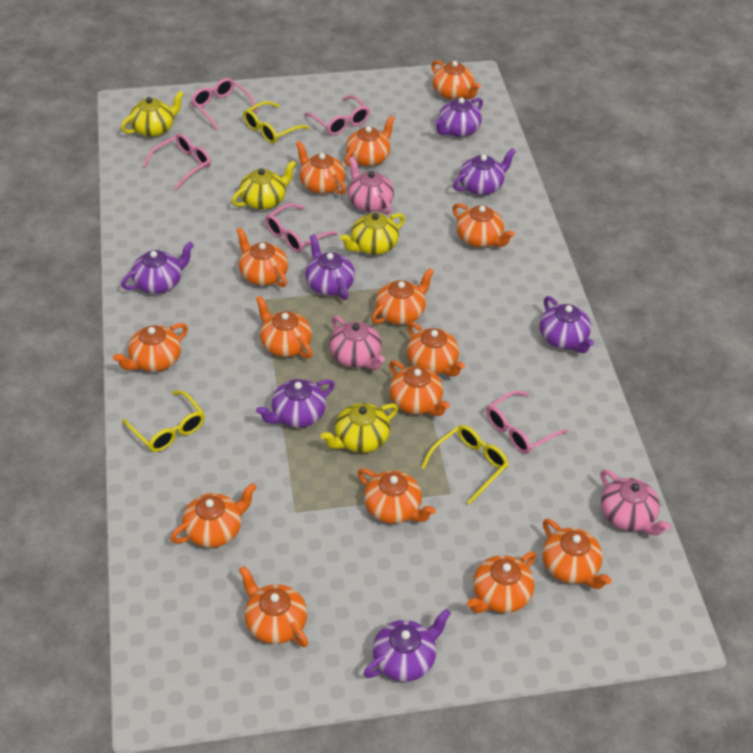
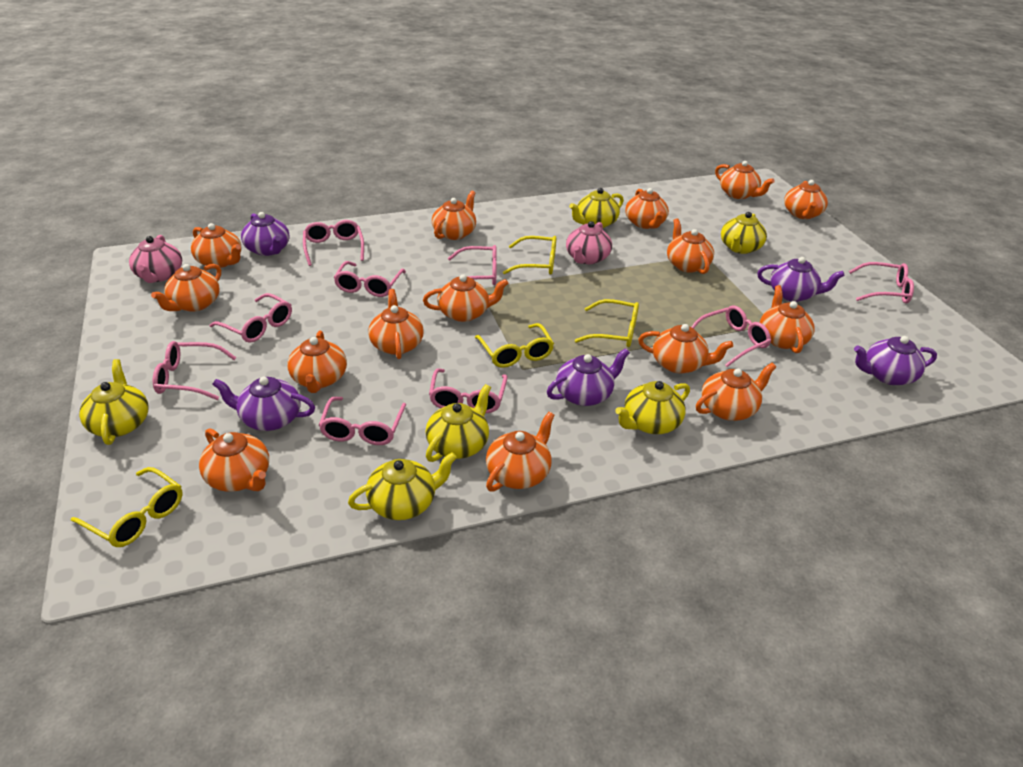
pink glasses: [143,134,211,190] [191,78,258,130] [265,203,338,253] [304,95,370,135] [487,390,568,454] = 5 -> [153,341,237,400] [209,293,292,343] [303,220,364,266] [319,397,406,445] [334,261,406,297] [429,368,507,413] [448,245,497,285] [692,305,771,367] [849,262,914,304] = 9
pink teapot: [330,316,385,370] [348,157,394,215] [600,470,670,536] = 3 -> [129,235,182,283] [566,221,612,264] = 2
purple teapot: [121,242,194,294] [256,379,335,428] [305,234,355,300] [364,609,451,682] [434,98,483,137] [453,148,516,195] [540,296,594,353] = 7 -> [212,377,315,431] [241,212,290,256] [547,348,630,406] [757,257,845,302] [854,336,937,385] = 5
yellow glasses: [122,391,205,452] [243,101,310,144] [421,425,509,505] = 3 -> [71,467,183,547] [475,323,554,368] [503,236,556,275] [575,299,639,347] = 4
yellow teapot: [121,91,184,137] [232,160,296,210] [321,403,398,453] [340,213,405,255] = 4 -> [79,359,148,445] [348,452,457,520] [425,384,491,462] [569,188,624,228] [615,381,690,434] [721,212,767,254] = 6

